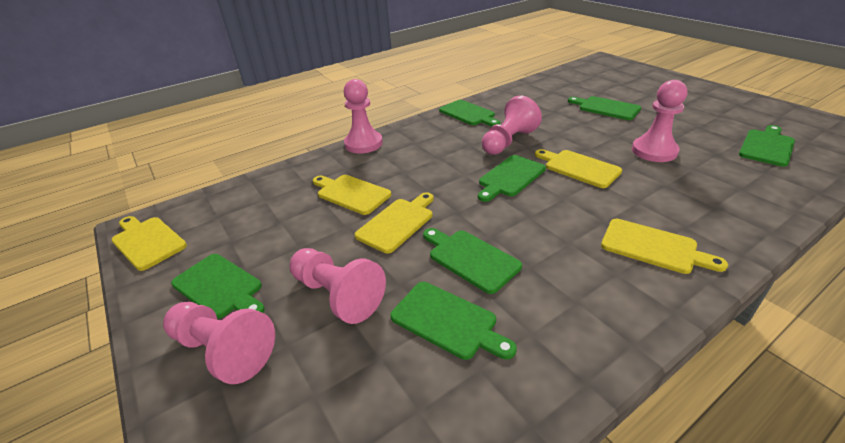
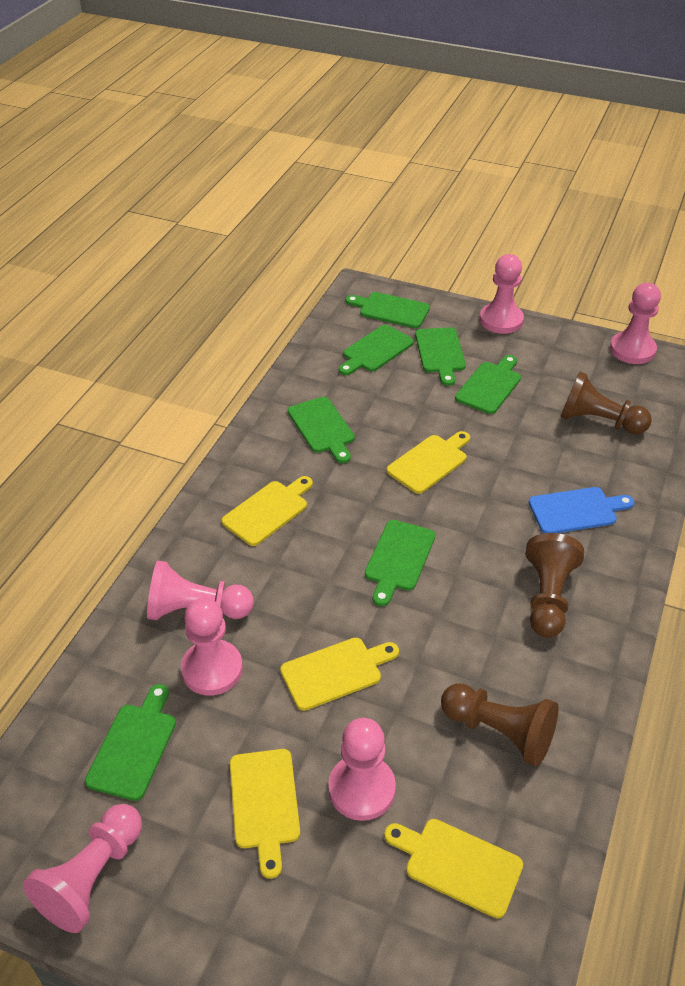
blue cutting board: none = 0 -> [529,487,634,533] = 1
brown pawn: none = 0 -> [441,683,559,767] [526,533,584,637] [560,371,652,435] = 3
pink pawn: [163,302,275,384] [289,248,386,324] [344,79,383,154] [482,96,542,155] [632,80,687,162] = 5 -> [23,804,142,933] [147,560,254,620] [181,598,243,696] [328,718,396,821] [480,254,524,334] [610,283,661,364] = 6

